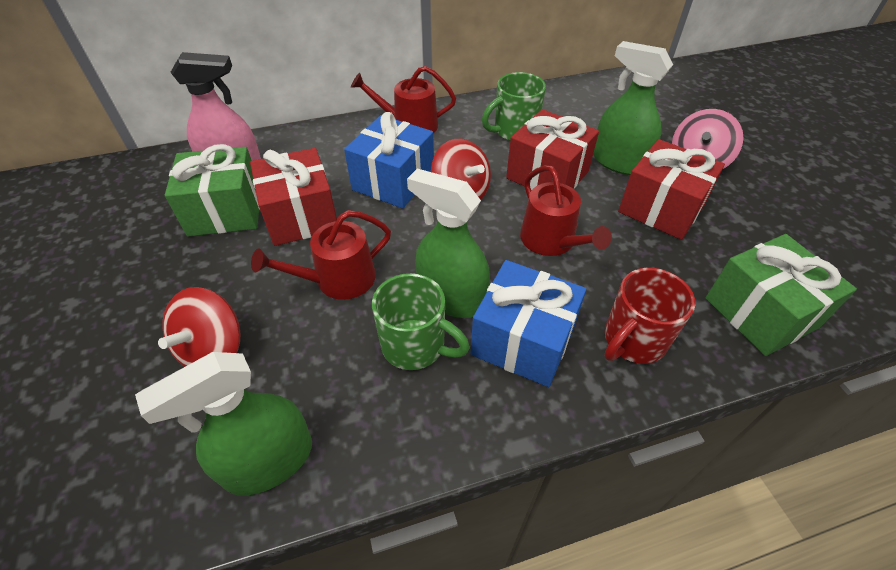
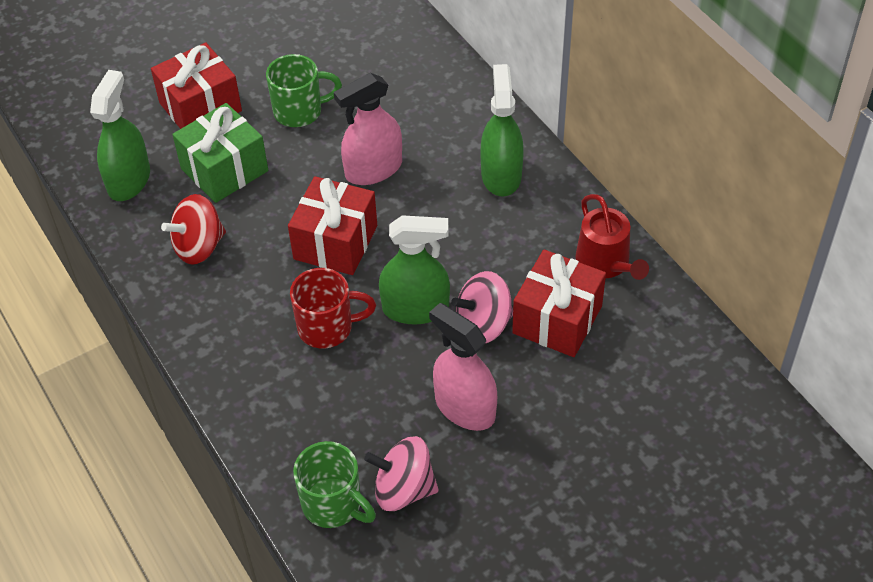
blue gift: [344,112,434,208] [471,260,586,387] = 2 -> none = 0
green gift: [165,144,260,237] [706,234,857,356] = 2 -> [172,103,268,203] = 1
pink spinning top: [672,109,744,169] = 1 -> [364,436,439,511] [451,271,513,343] = 2
pink spray bottle: [170,52,261,161] = 1 -> [334,73,402,185] [429,303,497,431] = 2
red spinning top: [158,287,241,367] [431,139,491,200] = 2 -> [161,194,226,265] = 1
red watering can: [251,210,391,300] [351,66,456,133] [520,165,612,256] = 3 -> [575,194,649,280] = 1

